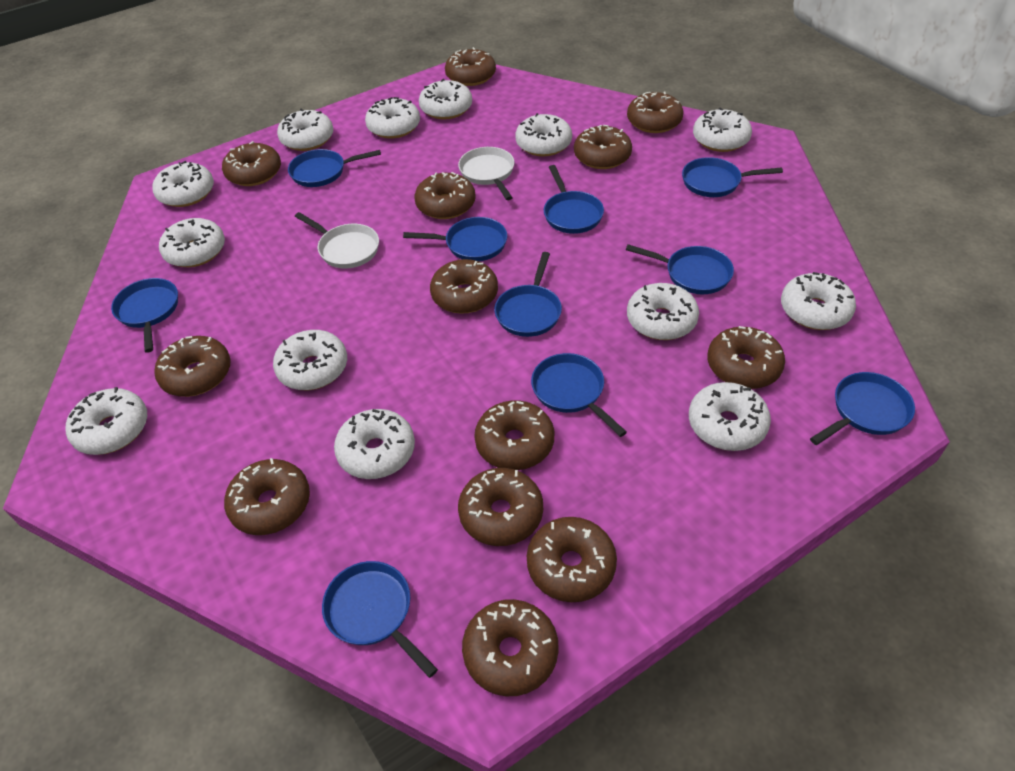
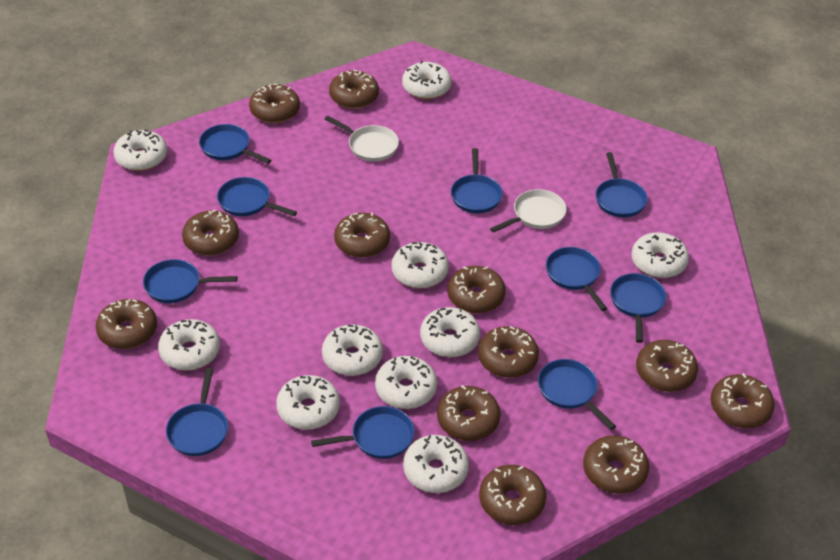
brown donut: [154,336,231,397] [222,141,281,186] [224,458,310,535] [414,172,476,219] [430,259,498,314] [445,47,496,86] [458,468,543,546] [462,599,559,696] [474,400,554,470] [527,517,617,602] [574,125,632,169] [627,91,684,133] [707,326,785,389] = 13 -> [95,299,157,349] [182,210,239,255] [249,84,300,123] [329,70,379,109] [334,213,390,257] [437,385,501,441] [447,266,506,313] [478,326,539,378] [479,465,546,525] [583,435,649,494] [636,340,698,392] [710,373,775,428] = 12
white donut: [66,387,147,455] [152,161,214,207] [159,218,225,267] [273,330,347,390] [277,109,333,151] [334,409,415,479] [365,97,420,139] [419,79,472,120] [515,113,572,157] [627,283,699,340] [689,382,771,451] [693,107,752,152] [781,272,856,330] = 13 -> [113,129,167,171] [158,319,220,371] [276,375,340,430] [322,324,383,376] [375,356,437,409] [392,242,449,288] [402,61,451,99] [403,435,469,493] [420,307,480,357] [632,232,689,278] = 10

